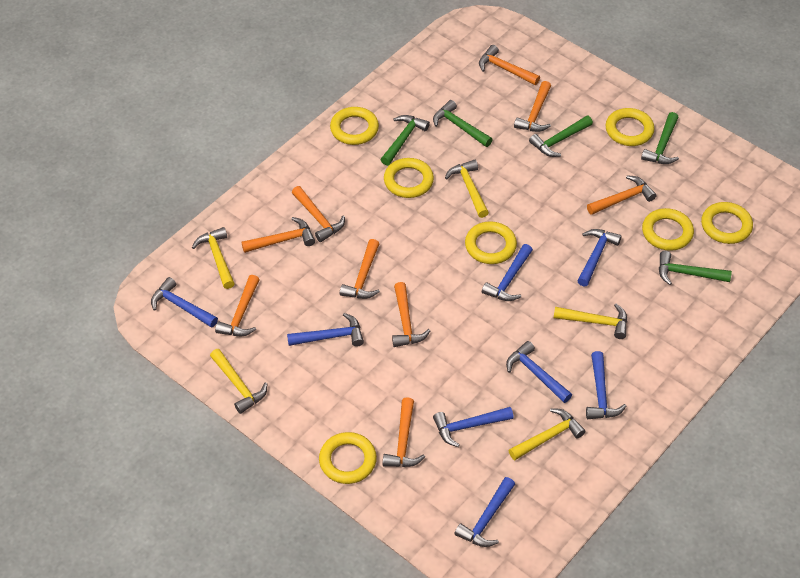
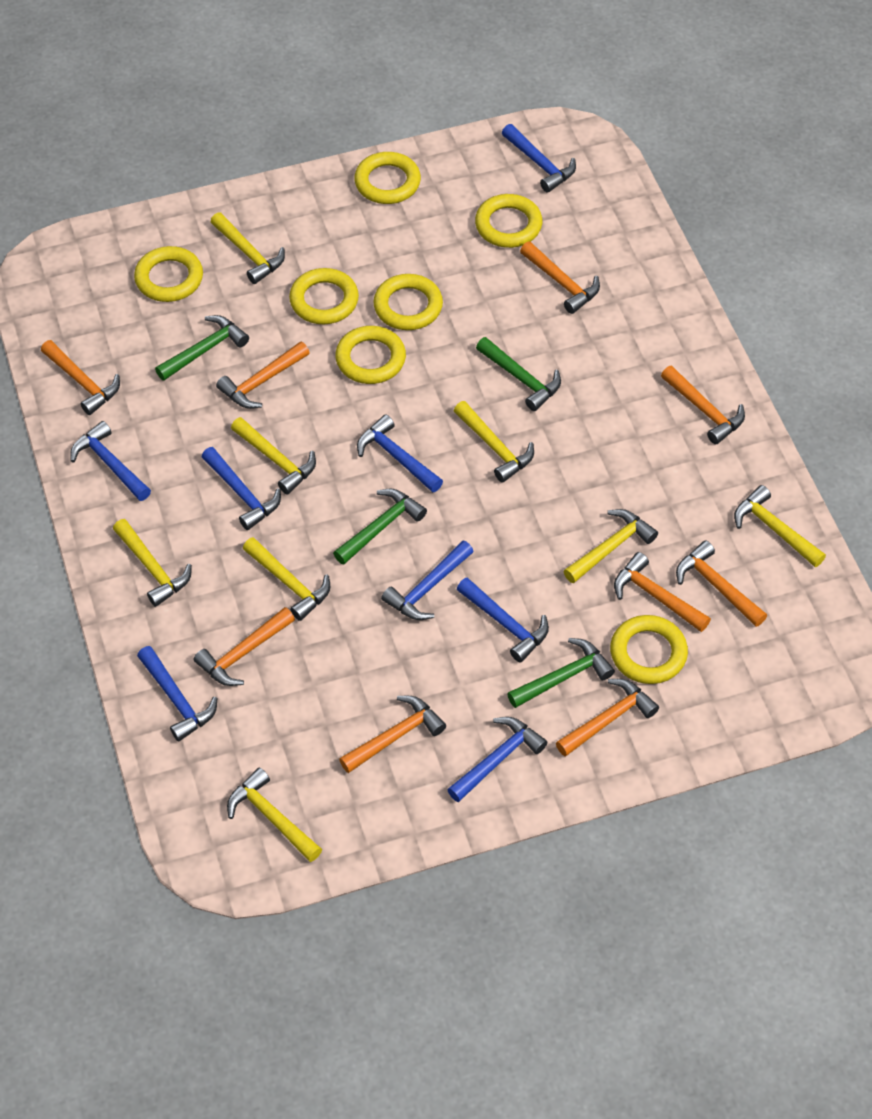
green hammer: [381,115,430,166] [433,100,493,147] [529,116,593,157] [641,112,679,164] [659,251,732,285] = 5 -> [155,315,249,381] [333,489,427,565] [476,337,561,411] [507,638,615,708] = 4
yellow hammer: [192,227,235,289] [210,349,267,414] [445,160,489,218] [509,408,586,460] [554,304,627,339] = 5 -> [113,519,192,607] [211,212,285,284] [227,767,322,862] [231,417,316,494] [243,537,330,621] [454,401,534,483] [563,509,658,583] [734,485,826,567] = 8

